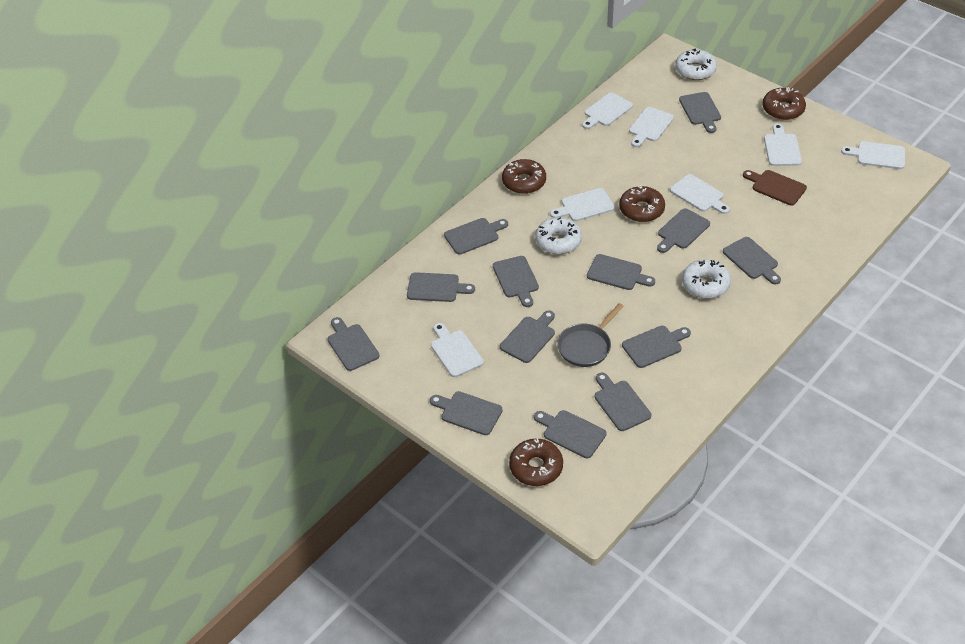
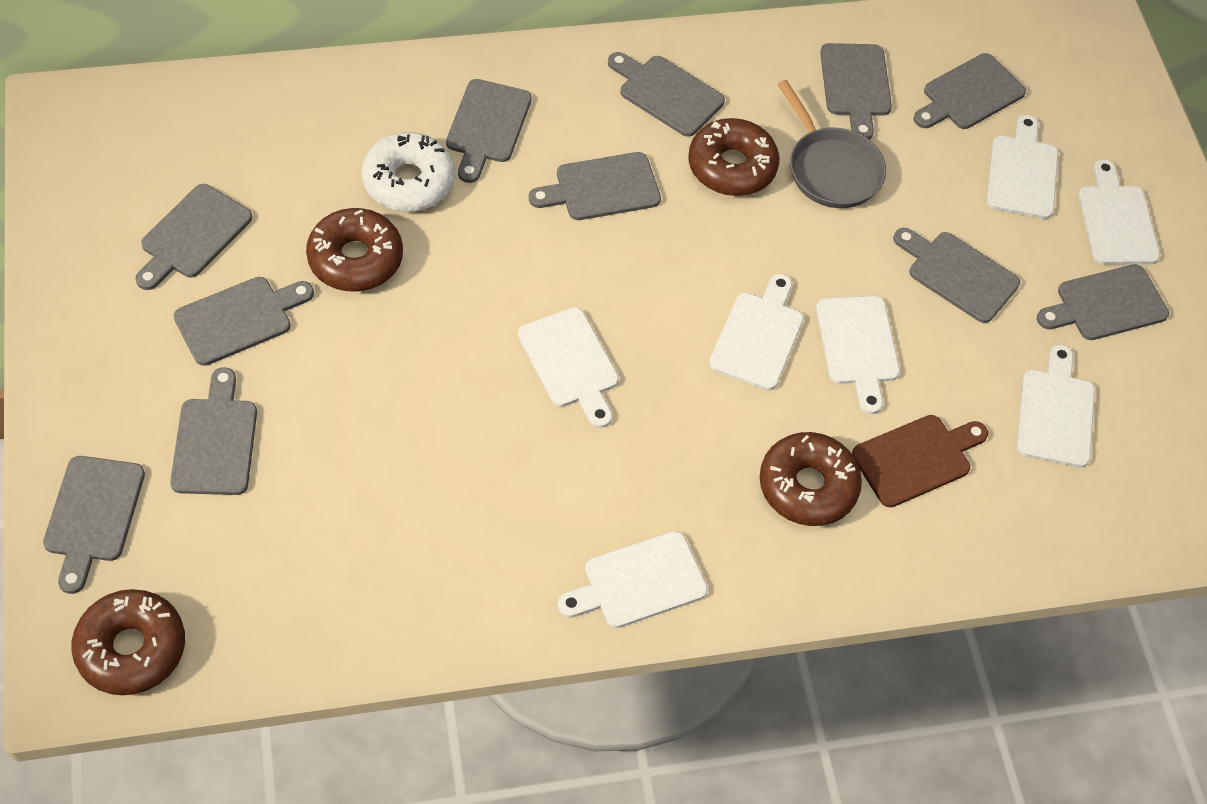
grey cutting board: [328,317,380,371] [407,272,475,302] [430,391,503,435] [444,218,508,255] [493,256,539,307] [500,310,555,363] [534,410,606,458] [587,254,655,290] [595,372,651,431] [622,326,691,368] [657,209,710,253] [679,92,721,133] [723,237,781,285] = 13 -> [43,456,145,594] [135,184,252,290] [170,367,257,495] [174,277,314,366] [446,79,532,183] [529,152,661,220] [608,52,725,137] [820,43,892,140] [893,228,1020,323] [914,53,1026,129] [1037,264,1169,340] = 11
white donut: [535,217,582,254] [675,49,717,80] [682,260,731,299] = 3 -> [362,132,455,212] = 1

